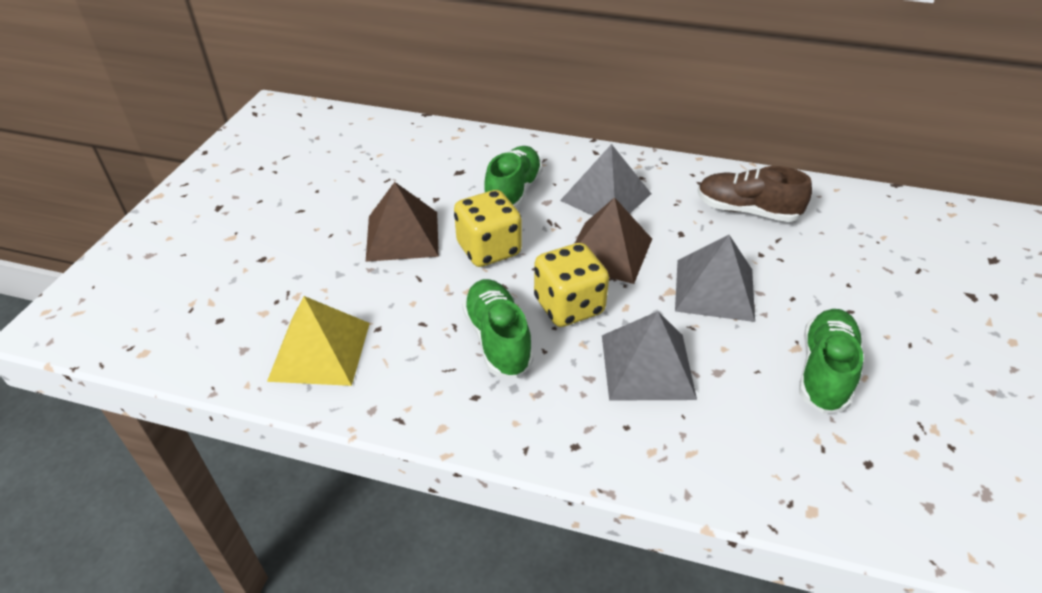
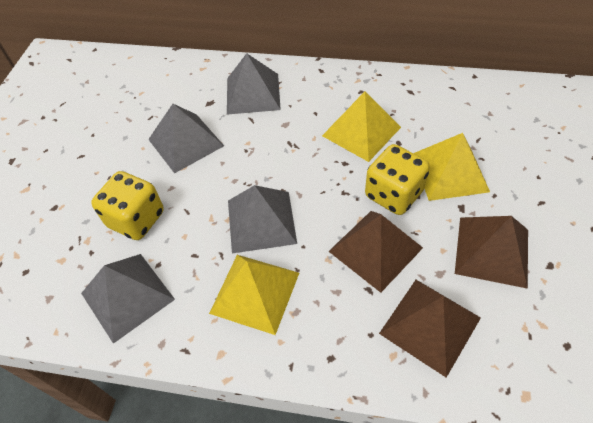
brown pyramid: [366,182,439,262] [574,197,652,284] = 2 -> [328,211,423,293] [379,280,481,378] [455,216,528,289] = 3
brown shoe: [697,166,812,222] = 1 -> none = 0
green shoe: [462,279,534,378] [484,146,543,210] [799,309,863,413] = 3 -> none = 0
grey pyramid: [560,144,651,216] [602,311,697,401] [675,235,755,322] = 3 -> [81,254,175,344] [148,104,224,173] [227,53,281,114] [228,185,297,253] = 4
yellow pyramid: [267,296,370,386] = 1 -> [209,255,299,335] [322,91,401,162] [414,133,490,201] = 3

